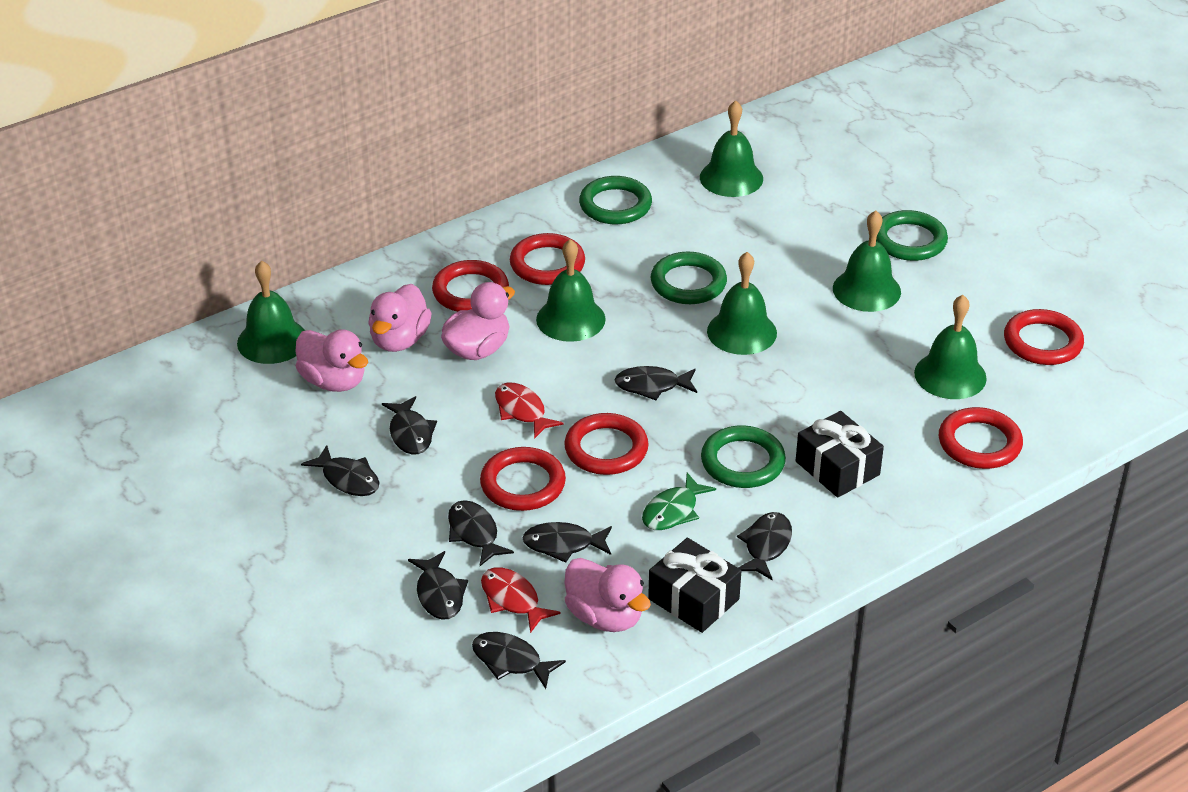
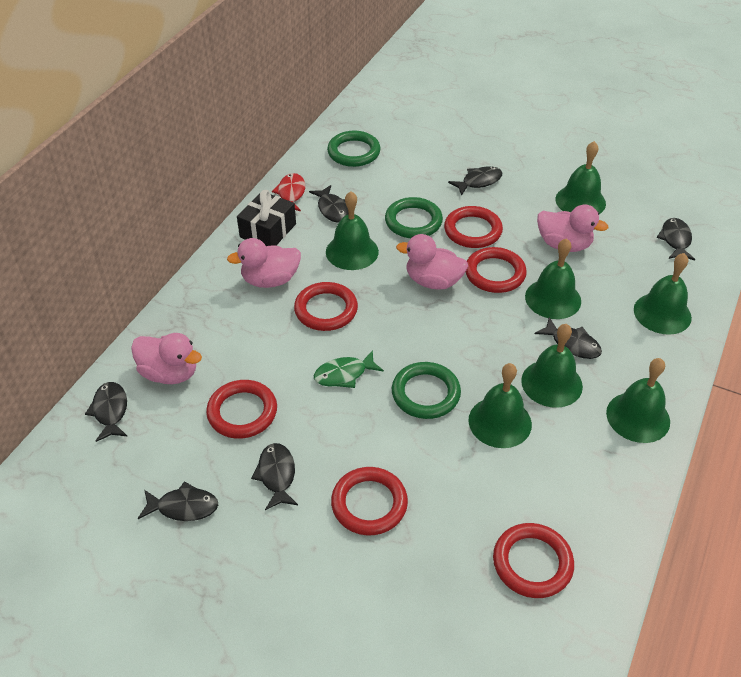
black fish: [301,445,379,496] [382,396,437,454] [408,551,468,619] [448,500,514,566] [472,632,566,689] [522,522,612,563] [615,366,697,401] [737,512,792,580] = 8 -> [85,382,128,442] [138,482,218,521] [251,443,298,510] [309,185,349,223] [448,166,502,196] [535,317,602,359] [657,218,695,260] = 7
black gift: [648,538,741,633] [796,411,884,498] = 2 -> [237,190,296,246] = 1
green bell: [237,260,305,364] [536,239,606,342] [700,100,763,197] [707,252,777,355] [833,211,901,312] [914,295,987,399] = 6 -> [326,191,379,270] [469,363,532,448] [521,324,583,408] [525,238,581,319] [555,141,606,214] [606,358,670,443] [634,253,692,335] = 7
green ring: [579,176,652,224] [651,252,727,304] [701,425,786,488] [876,210,948,261] = 4 -> [327,130,381,167] [385,197,443,238] [392,362,461,419] = 3
red fish: [481,567,561,633] [495,383,564,439] = 2 -> [272,173,305,212] = 1

